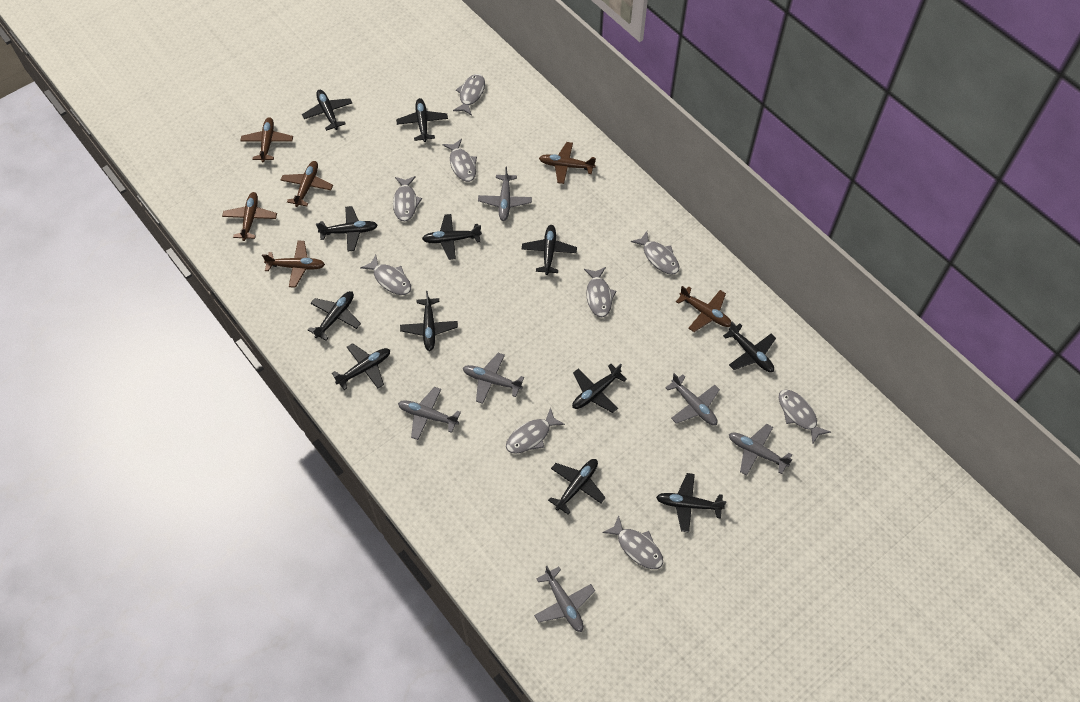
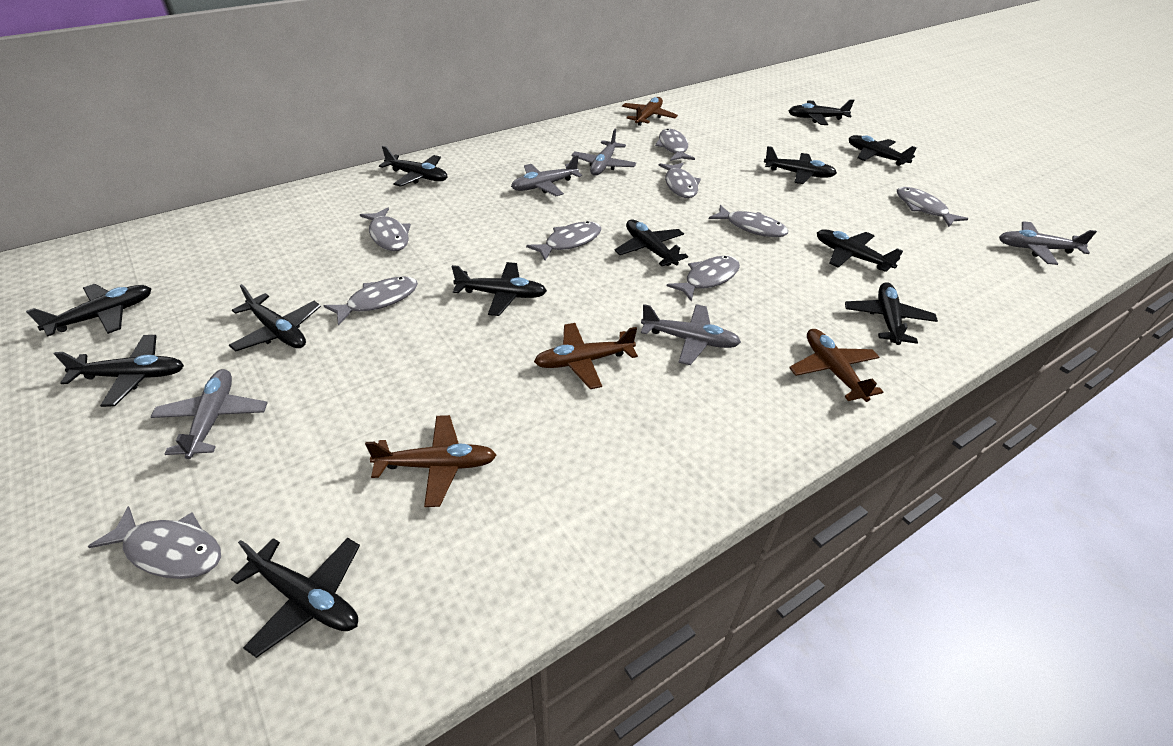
brown plane: [222,192,277,241] [240,117,293,163] [262,241,325,288] [281,161,333,207] [539,142,596,184] [676,286,732,332] = 6 -> [365,415,497,507] [534,323,638,389] [622,97,678,126] [789,329,883,402] = 4
grey plane: [398,387,461,440] [463,353,524,404] [478,166,532,221] [534,566,595,632] [665,373,720,425] [729,424,792,475] = 6 -> [151,369,268,459] [511,155,582,196] [571,129,636,176] [641,304,741,365] [999,221,1097,265] = 5

